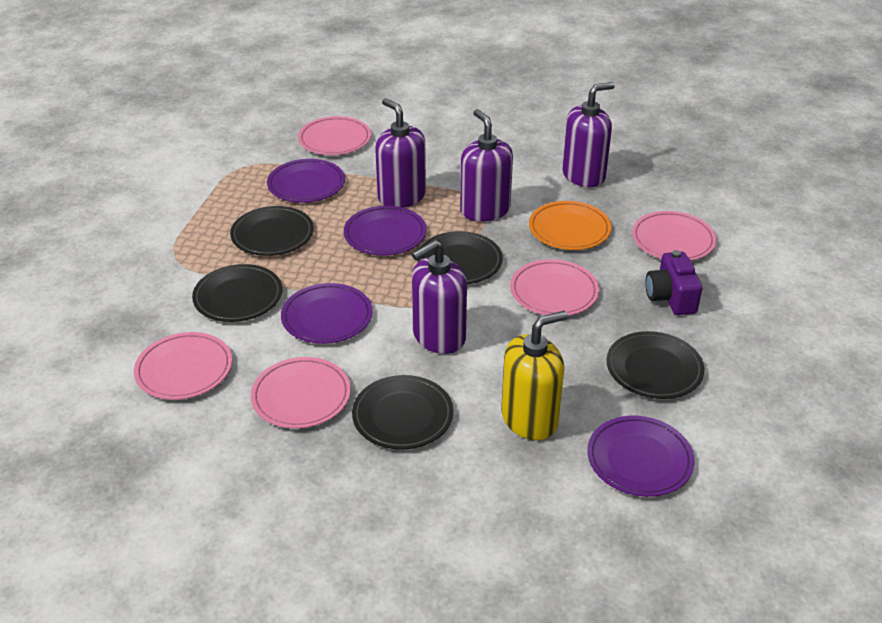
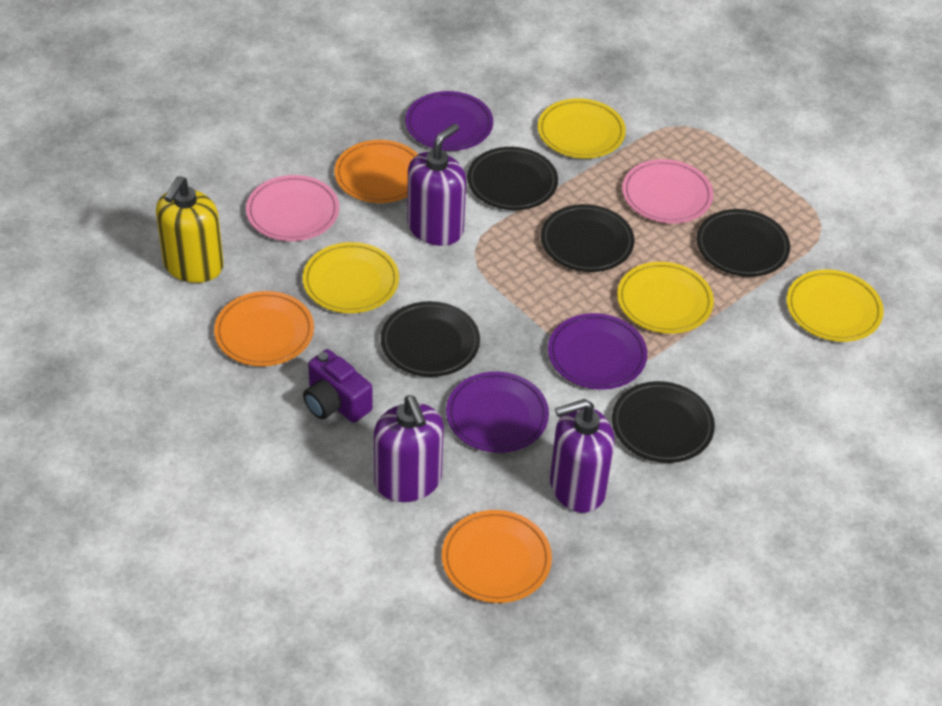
orange plate: [529,201,611,250] = 1 -> [214,291,314,366] [334,140,418,203] [442,510,552,603] = 3
pink plate: [134,332,232,400] [251,357,351,428] [298,116,371,155] [510,259,599,316] [632,211,716,261] = 5 -> [246,175,339,241] [622,159,713,223] = 2
purple plate: [267,159,345,203] [281,283,372,344] [344,206,426,256] [587,416,695,497] = 4 -> [405,91,493,151] [446,372,549,453] [548,313,647,389] = 3
purple soap dispenser: [375,98,426,208] [412,240,467,354] [460,109,513,222] [562,82,615,187] = 4 -> [374,395,444,502] [407,123,466,246] [550,399,615,513] = 3
yellow plate: none = 0 -> [303,242,399,313] [538,99,626,158] [617,262,714,334] [787,270,884,342] = 4

